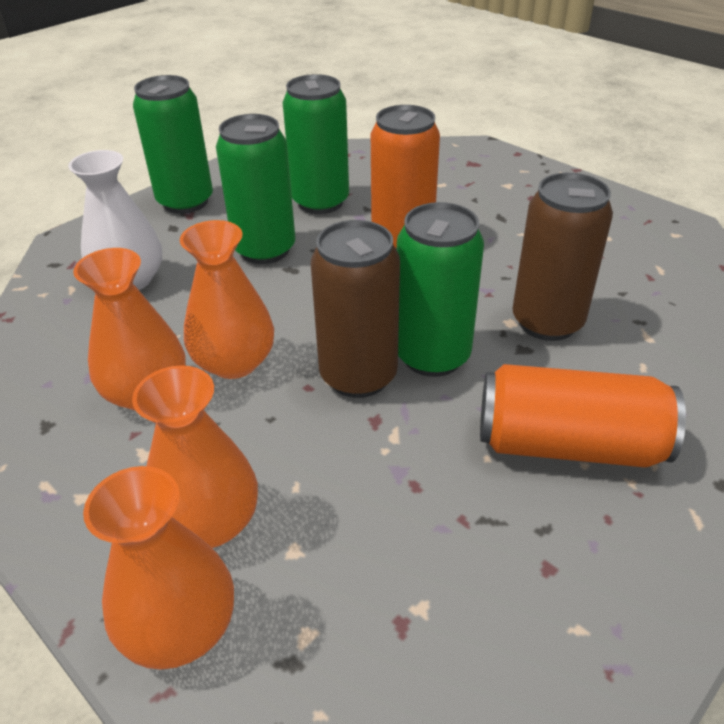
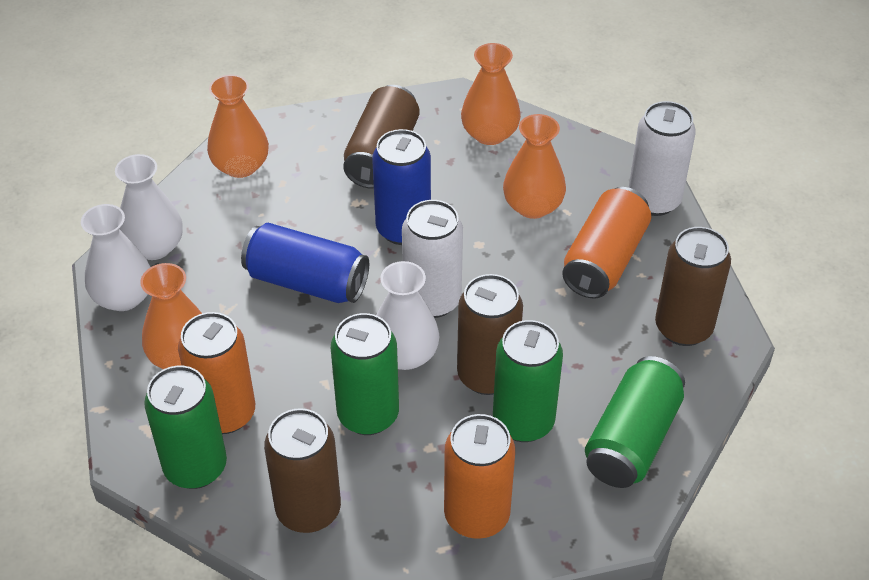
blue can: none = 0 -> [241,223,369,303] [372,129,431,245] = 2
brown can: [311,220,400,398] [512,173,613,341] = 2 -> [264,408,341,533] [343,85,420,189] [457,274,523,395] [655,227,731,346] = 4
orange can: [371,105,440,250] [480,364,686,467] = 2 -> [178,312,255,434] [444,414,515,539] [562,187,651,298] = 3
white can: none = 0 -> [402,200,463,318] [629,101,696,216] = 2
white vase: [68,150,162,290] = 1 -> [81,204,150,311] [115,154,183,260] [376,261,440,370] = 3

